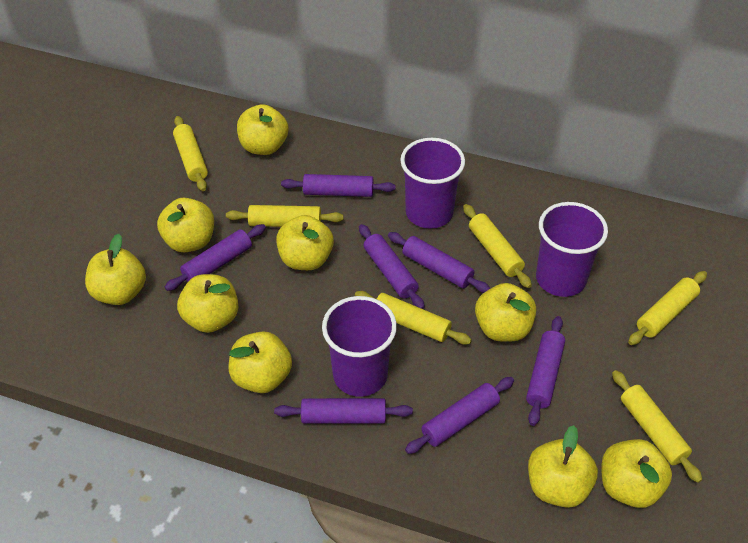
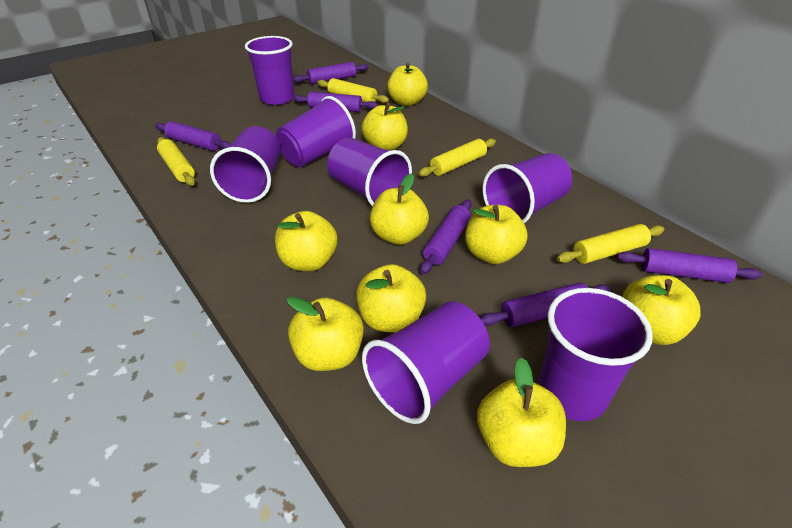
purple cup: [322,296,397,397] [400,138,465,229] [536,202,608,297] = 3 -> [210,126,281,203] [245,36,294,105] [276,96,356,167] [327,138,412,206] [362,301,490,424] [483,153,572,223] [538,288,653,421] = 7
purple rolling pin: [165,224,266,291] [274,398,413,424] [281,174,395,197] [359,224,425,309] [388,232,490,293] [405,377,514,454] [526,316,565,426] = 7 -> [155,121,230,151] [293,62,369,84] [293,92,378,112] [420,199,472,274] [480,283,610,327] [617,248,762,283] = 6
yellow rolling pin: [173,116,208,191] [226,205,343,227] [355,291,472,345] [463,204,532,288] [612,370,702,483] [628,271,707,345] = 6 -> [157,137,195,186] [317,78,389,103] [419,139,496,177] [557,224,664,264] = 4

